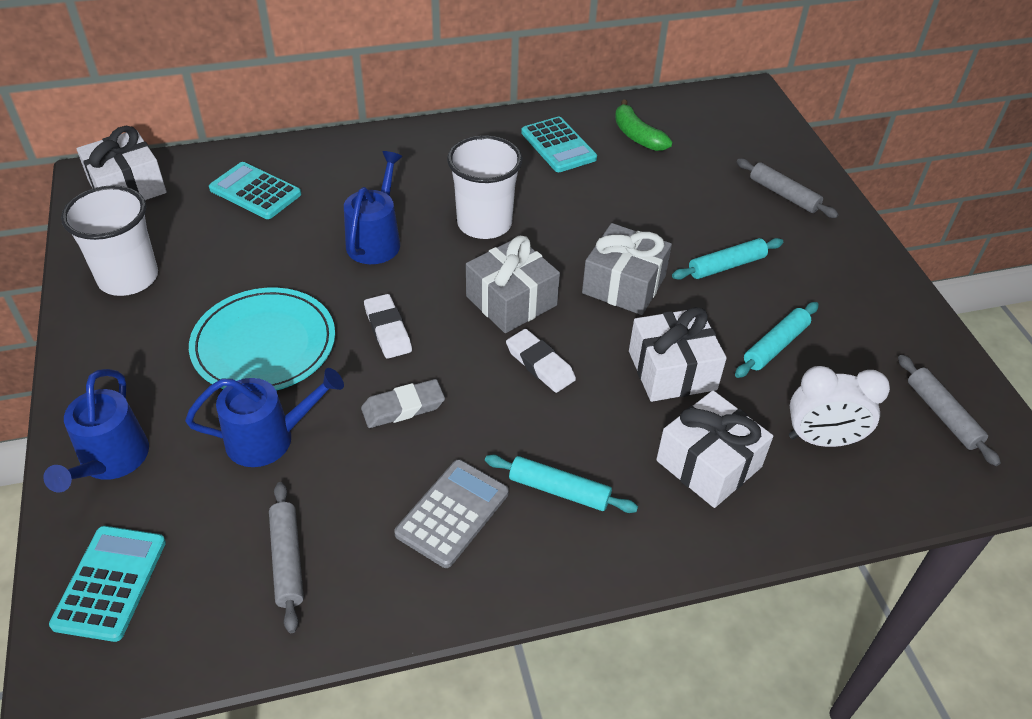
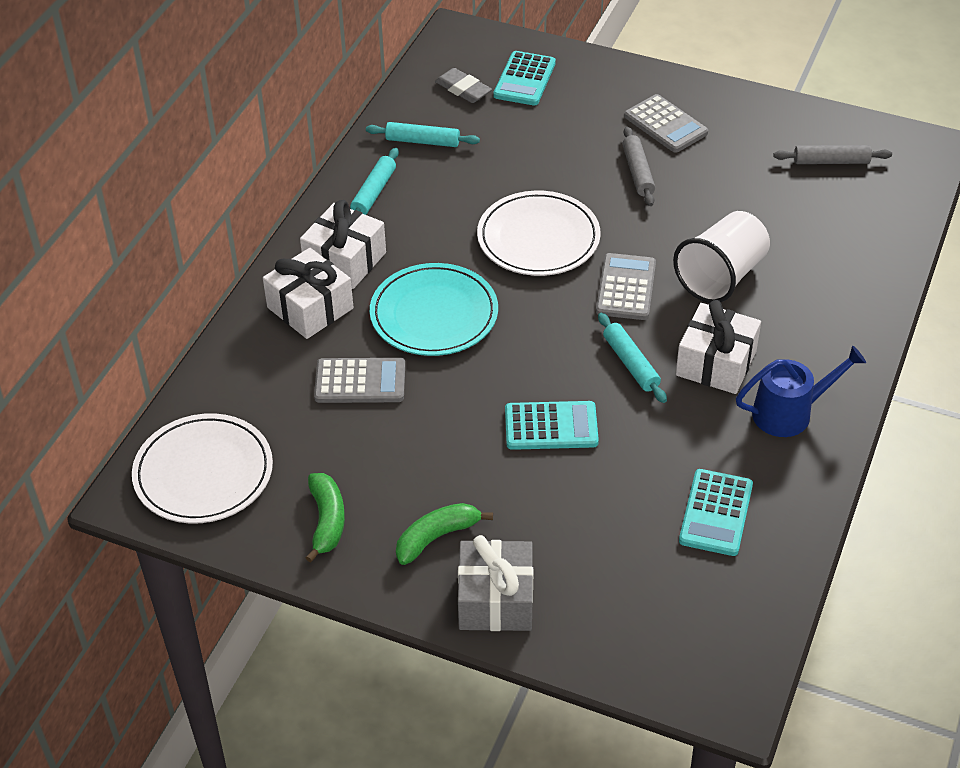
blue watering can: [43,369,149,493] [185,368,344,467] [344,151,402,264] = 3 -> [736,345,866,437] = 1
green banana: [615,100,673,151] = 1 -> [305,473,345,563] [396,503,493,565] = 2
grey calculator: [394,459,509,568] = 1 -> [314,358,405,403] [596,253,656,320] [624,94,708,153] = 3
grey gift: [466,236,560,333] [582,223,672,315] = 2 -> [458,535,533,631] = 1
grey rolling pin: [269,482,304,633] [737,158,839,218] [898,355,1001,466] = 3 -> [622,127,655,206] [773,145,892,164] = 2
white clock: [789,366,890,447] = 1 -> none = 0
white cup: [61,185,158,296] [447,135,522,239] = 2 -> [673,211,770,303] = 1
white eraser: [364,294,412,359] [506,329,576,393] = 2 -> none = 0
white plate: none = 0 -> [132,413,273,524] [477,191,601,276] = 2

